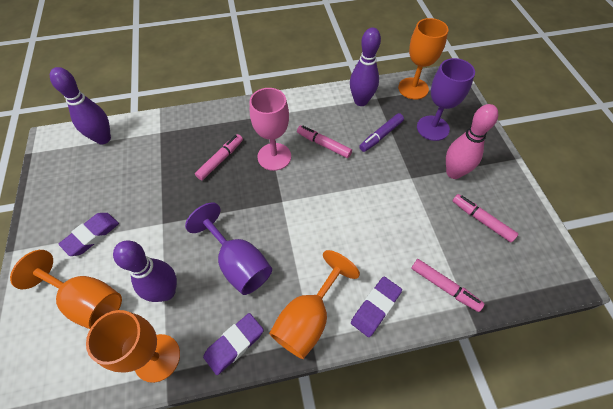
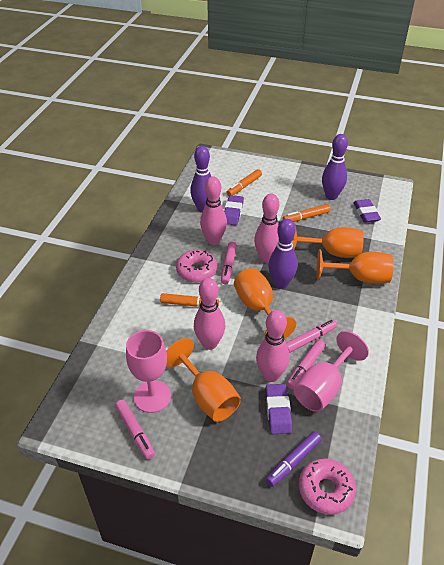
orange marker: none = 0 -> [160,293,219,307] [227,169,262,196] [283,204,331,222] = 3
pink bowling pin: [446,104,498,179] = 1 -> [194,278,225,350] [200,177,227,245] [254,194,279,263] [256,310,290,382] = 4
pink donut: none = 0 -> [176,250,217,282] [299,459,356,515] = 2
pink goblet: [250,88,291,171] = 1 -> [126,330,171,413] [294,331,369,412] = 2
purple goblet: [185,202,272,295] [417,58,475,141] = 2 -> none = 0

